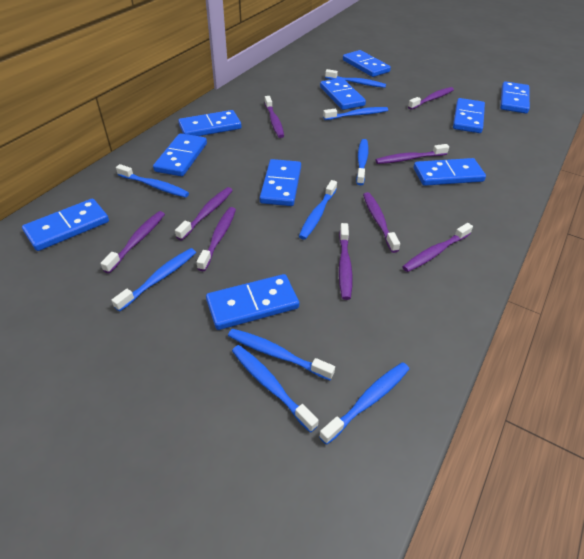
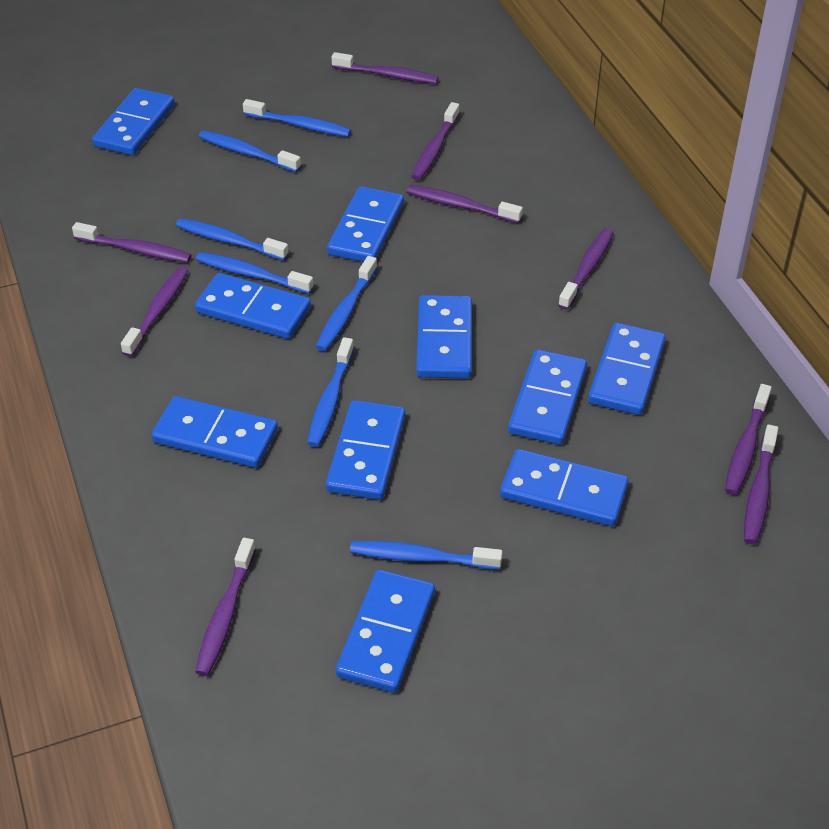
blue toothbrush: [111,248,196,312] [116,164,189,198] [228,328,335,380] [232,345,319,433] [299,180,337,240] [319,362,409,445] [323,107,388,120] [325,69,386,88] [356,139,368,185] = 9 -> [176,218,289,260] [196,252,313,294] [199,131,301,172] [243,99,351,137] [307,337,354,447] [316,256,377,351] [350,541,502,570] = 7

